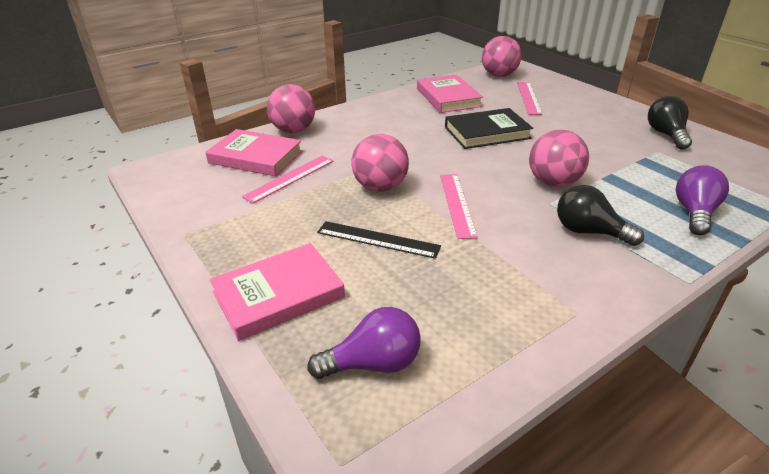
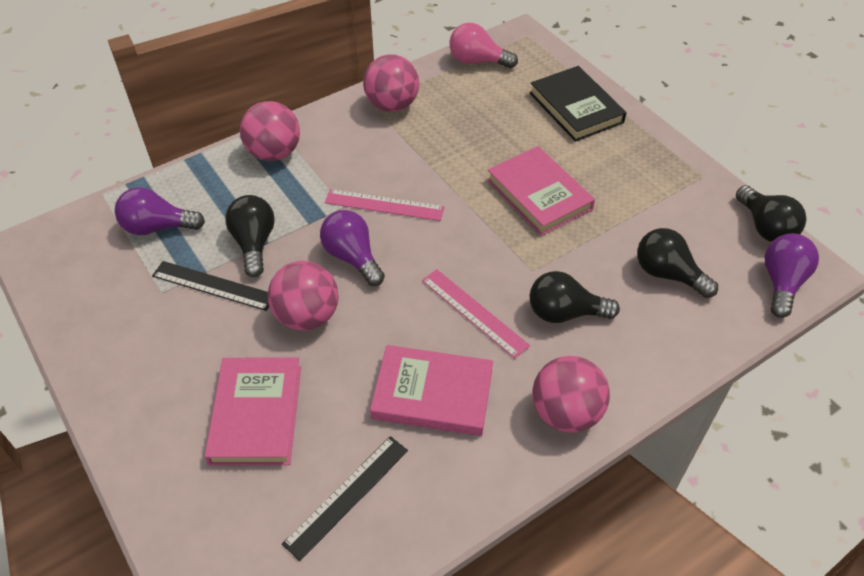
black light bulb: [557,185,644,246] [648,96,692,150] = 2 -> [225,195,275,277] [530,271,620,323] [637,228,718,298] [736,185,806,242] = 4
black ruler: [317,221,441,259] = 1 -> [152,261,269,311] [282,436,408,561] = 2
pink light bulb: none = 0 -> [450,23,518,68] = 1
pink ruler: [242,156,333,203] [440,174,478,239] [517,82,543,115] = 3 -> [325,189,445,221] [422,269,530,358] = 2
purple light bulb: [307,307,421,379] [676,165,729,235] = 2 -> [115,187,205,235] [320,210,385,286] [764,233,819,318] = 3

